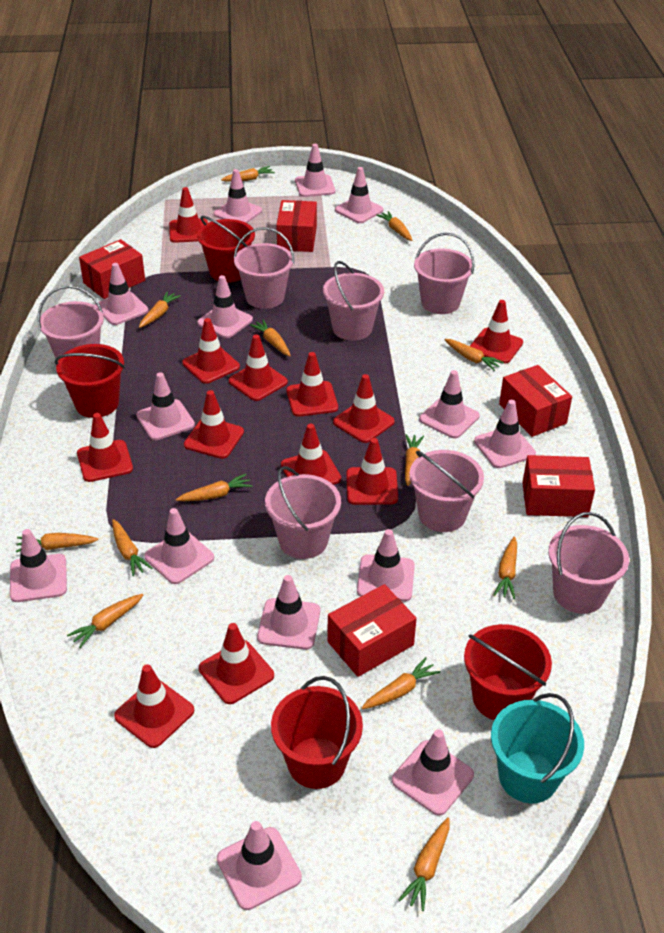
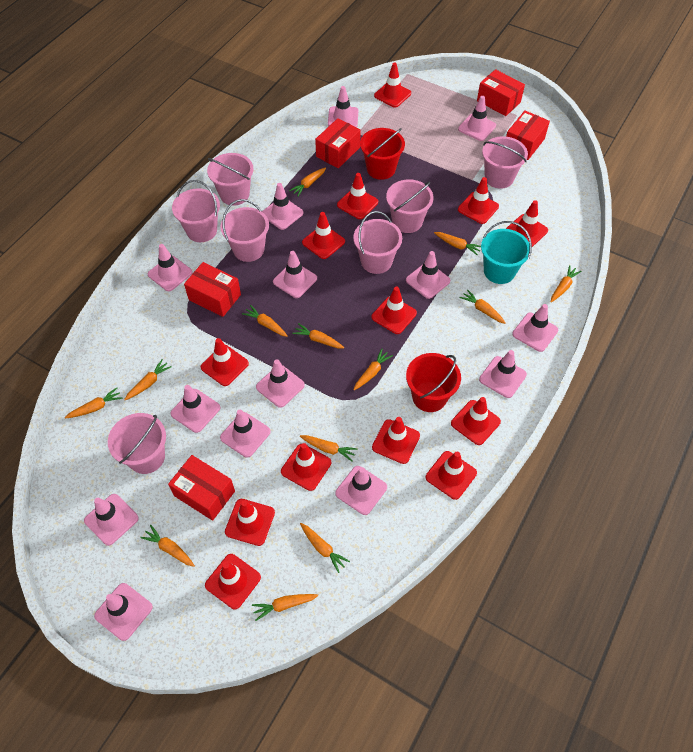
red bucket: [55,344,125,418] [197,216,255,283] [271,676,363,789] [464,624,552,720] = 4 -> [360,128,405,180] [406,353,461,412] = 2
red traffic cone: [77,413,133,482] [114,664,194,748] [169,187,208,243] [182,318,240,384] [184,390,244,459] [199,623,274,704] [229,334,288,401] [281,424,341,485] [286,352,338,417] [333,374,395,443] [346,438,398,505] [470,300,523,364] = 12 -> [201,338,249,386] [205,554,261,609] [225,499,275,546] [281,443,331,491] [302,212,345,259] [337,173,378,219] [372,287,417,334] [372,417,420,464] [374,63,411,108] [426,451,477,500] [451,397,501,445] [458,177,499,224] [506,200,548,247] = 13

